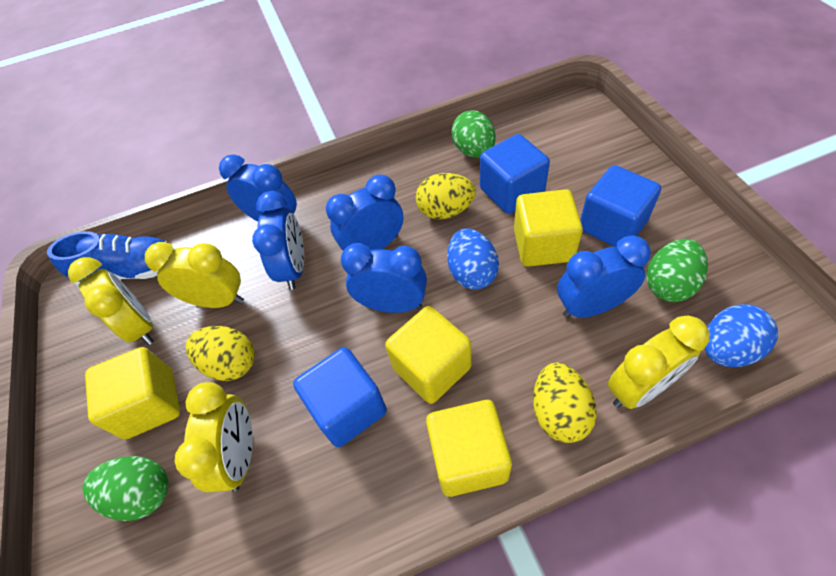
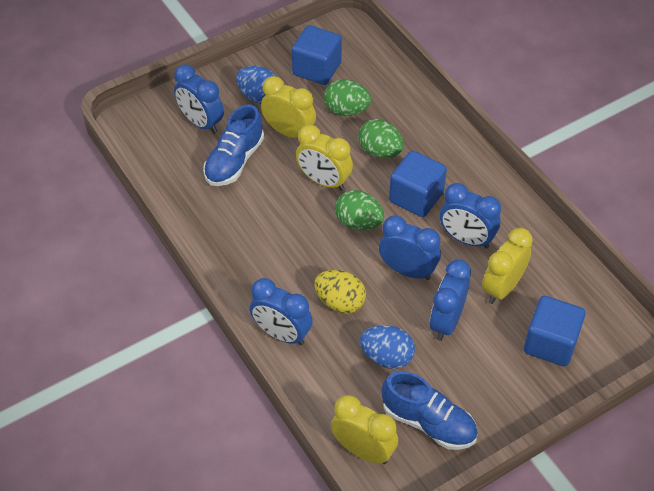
blue shoe: [47,231,174,287] = 1 -> [203,104,264,186] [382,371,478,450] = 2
yellow cube: [85,347,180,439] [385,306,472,404] [426,400,512,497] [514,189,583,267] = 4 -> none = 0
yellow egg: [185,326,255,381] [416,173,476,219] [533,363,597,443] = 3 -> [314,270,366,314] = 1

